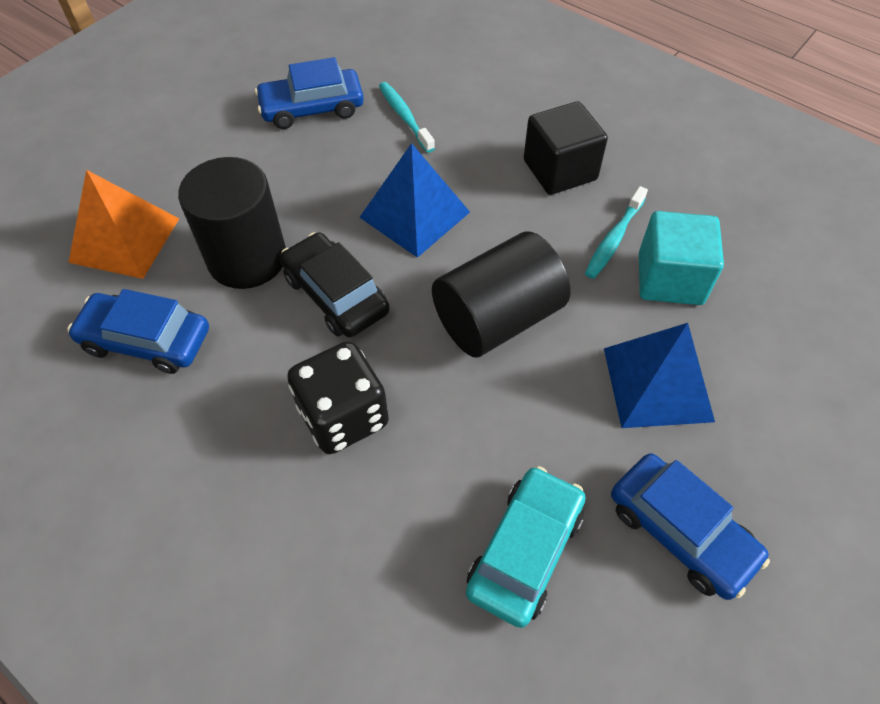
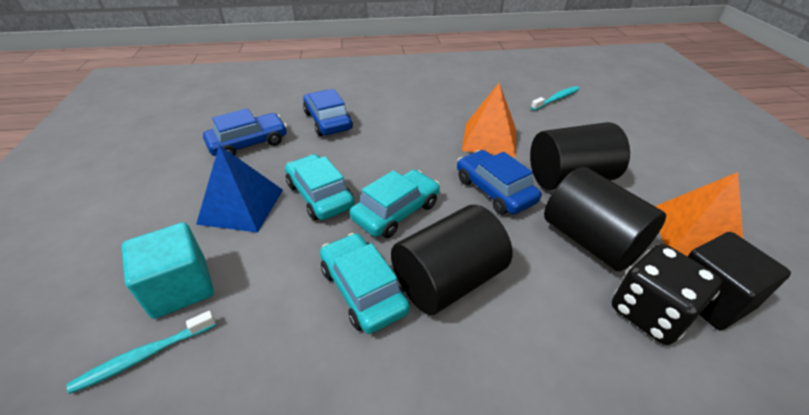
black car: [280,232,389,337] = 1 -> none = 0
black cylinder: [178,157,286,289] [432,231,570,357] = 2 -> [391,205,512,315] [530,122,630,190] [544,167,666,272] = 3
blue pyramid: [359,143,470,258] [604,323,715,428] = 2 -> [196,145,283,233] = 1
orange pyramid: [68,170,179,279] = 1 -> [462,83,516,157] [655,172,743,256] = 2
turquoise car: [466,466,586,628] = 1 -> [285,154,355,220] [320,233,410,334] [350,170,440,238] = 3

